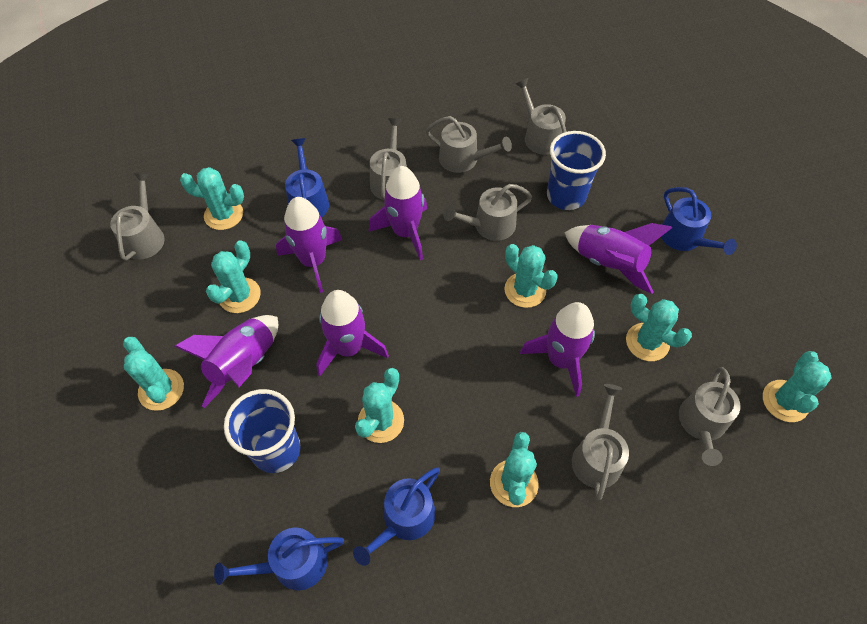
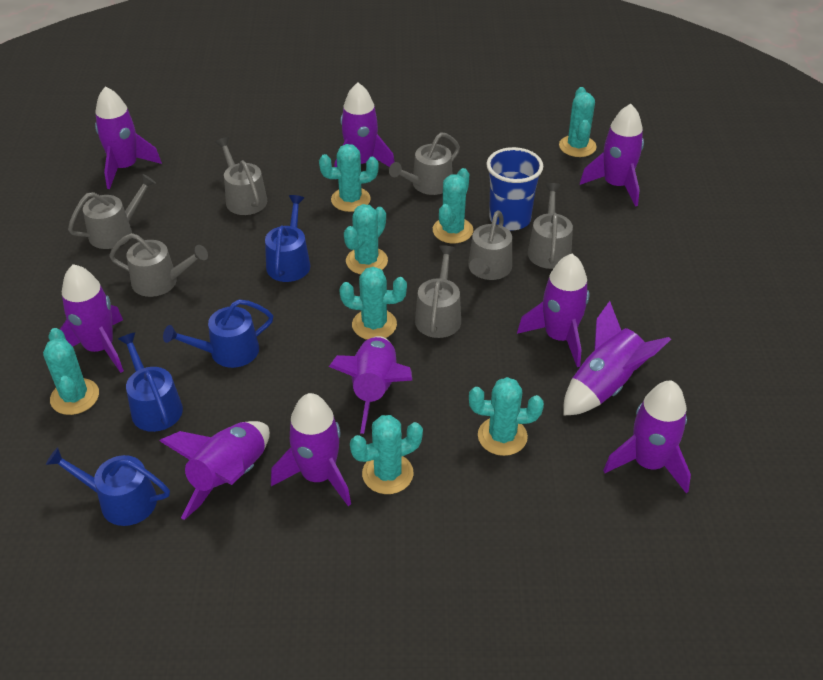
blue cup: [224,389,301,473] [547,131,606,210] = 2 -> [486,147,543,231] = 1
purple rocket: [174,315,278,408] [276,197,342,293] [316,290,389,377] [369,166,427,260] [520,302,595,397] [565,223,672,294] = 6 -> [60,264,124,373] [95,86,162,189] [160,421,270,520] [271,393,351,506] [329,336,413,434] [334,82,395,167] [517,254,589,367] [563,301,671,416] [580,104,644,207] [603,381,691,493] = 10

